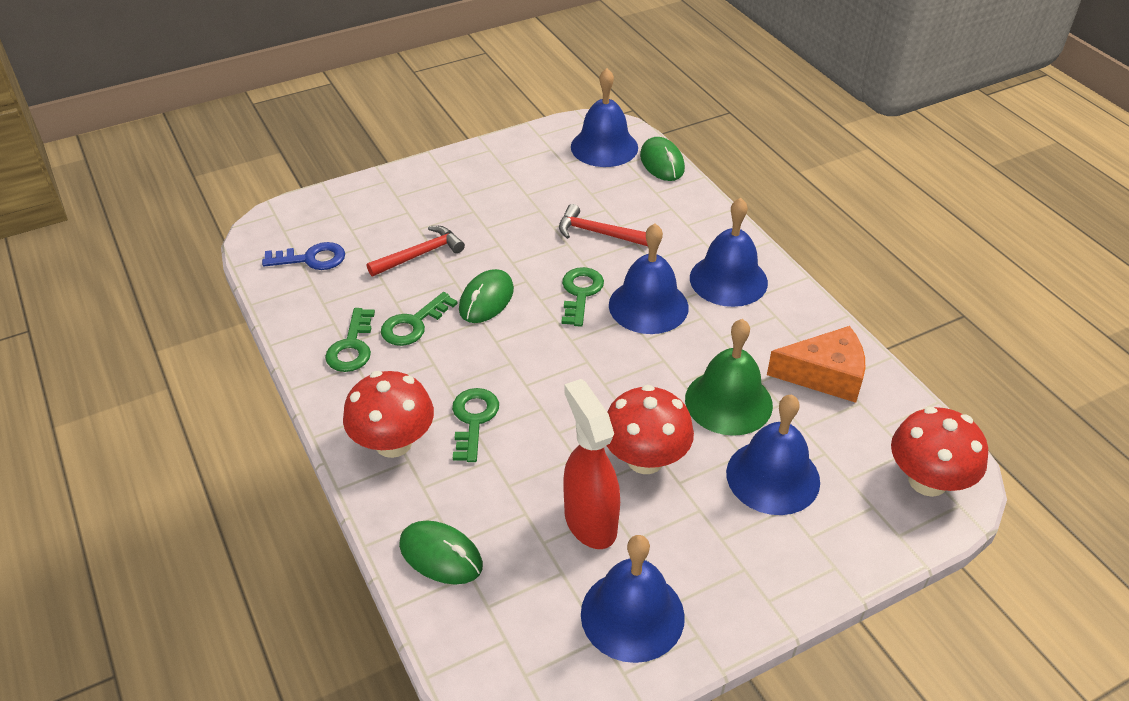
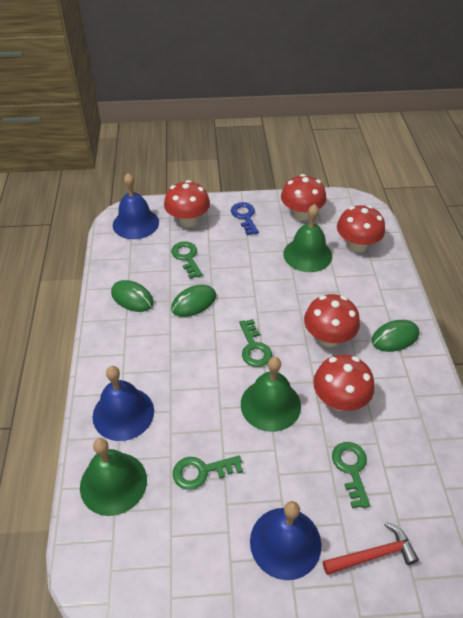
blue bell: [571,68,638,167] [581,535,685,663] [609,224,689,334] [690,198,768,307] [726,394,820,515] = 5 -> [93,366,154,441] [113,173,159,239] [250,501,321,580] = 3
green bell: [685,319,773,436] = 1 -> [80,438,147,516] [241,357,301,432] [283,204,332,272] = 3
orange cheese: [767,326,865,403] = 1 -> none = 0
red hammer: [367,226,465,276] [559,204,648,246] = 2 -> [323,522,419,575] = 1
red mushroom: [343,371,434,458] [606,385,694,474] [891,407,988,497] = 3 -> [164,180,210,227] [281,174,326,221] [304,294,360,347] [313,355,375,411] [337,205,385,253] = 5
red spray bottle: [563,379,620,549] = 1 -> none = 0

